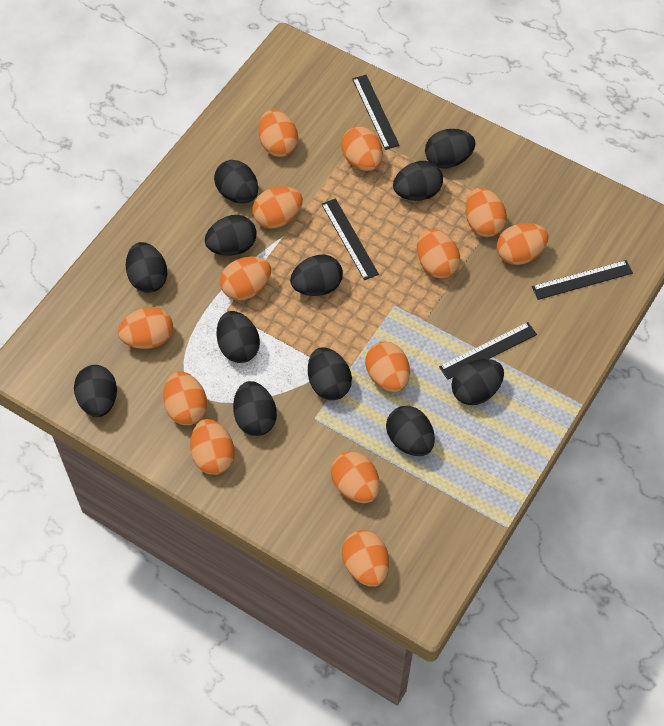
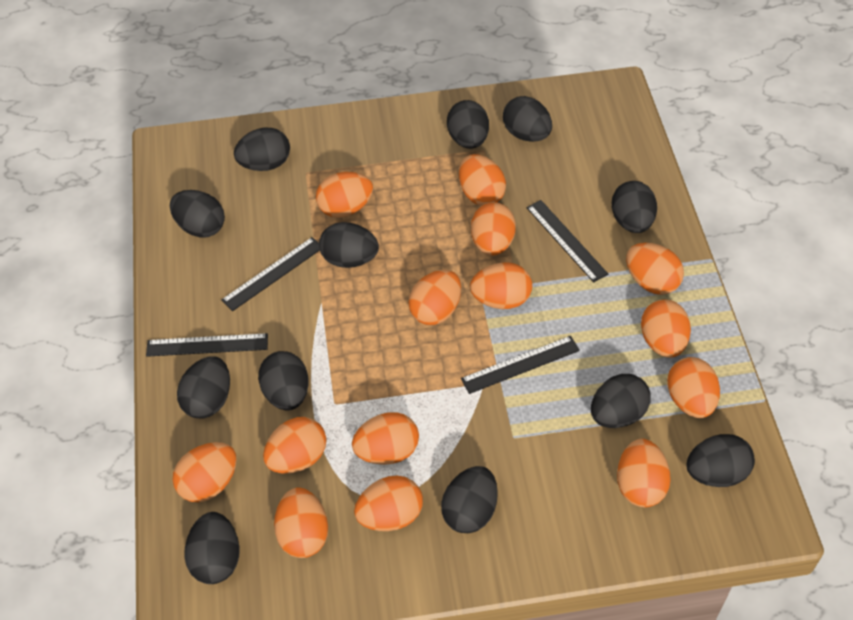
orange egg: [118,307,173,349] [163,371,207,425] [190,419,235,475] [220,257,271,300] [252,186,303,229] [259,110,298,157] [331,451,380,503] [341,126,383,171] [342,530,389,587] [365,342,410,392] [417,229,460,278] [465,188,507,237] [497,223,548,265] = 13 -> [172,442,237,502] [263,417,326,474] [274,487,328,558] [316,172,373,218] [352,412,419,465] [354,476,423,531] [408,270,461,325] [459,154,506,206] [470,262,532,309] [471,202,516,256] [617,439,671,507] [626,243,684,295] [641,299,691,358] [667,357,720,418] = 14

